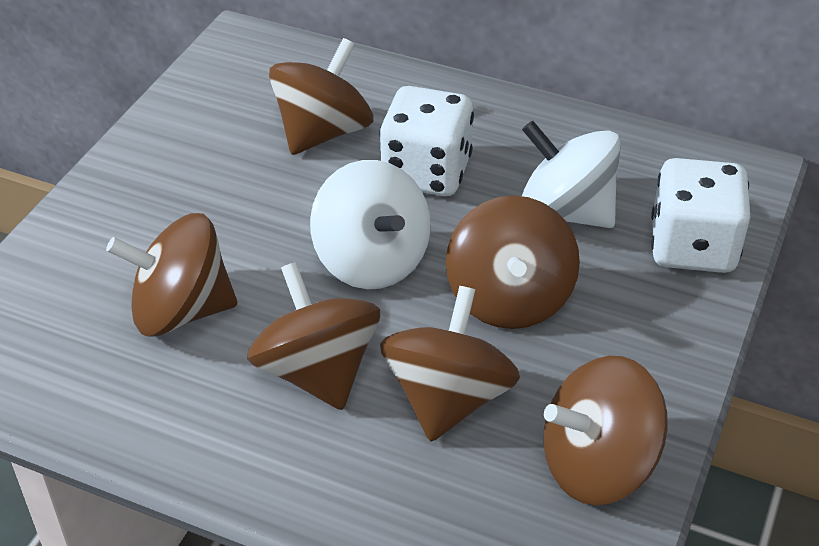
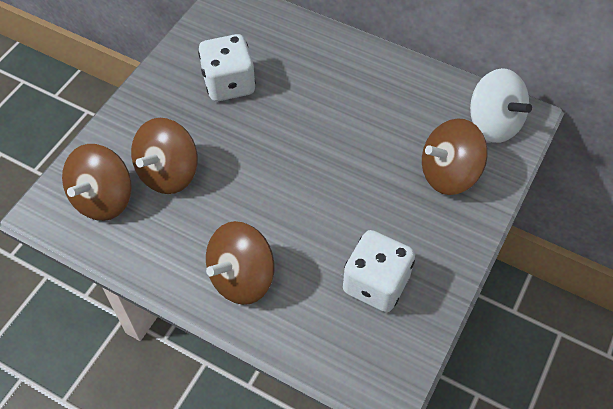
brown spinning top: [106,213,237,337] [247,262,380,410] [269,38,374,155] [380,286,520,442] [446,195,580,329] [544,356,668,505] = 6 -> [62,144,132,221] [131,118,198,194] [206,221,275,305] [422,118,488,195] = 4
white spinning top: [310,160,431,289] [522,120,621,228] = 2 -> [470,68,532,143] = 1

